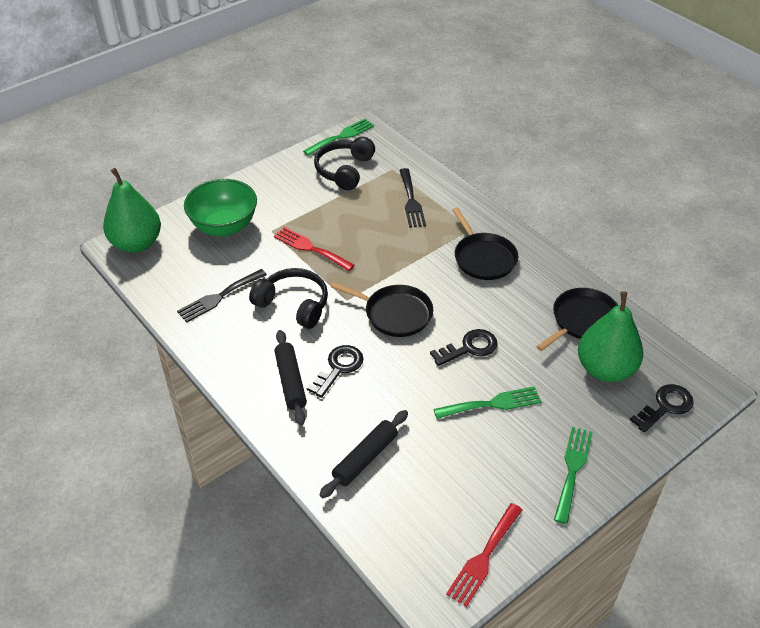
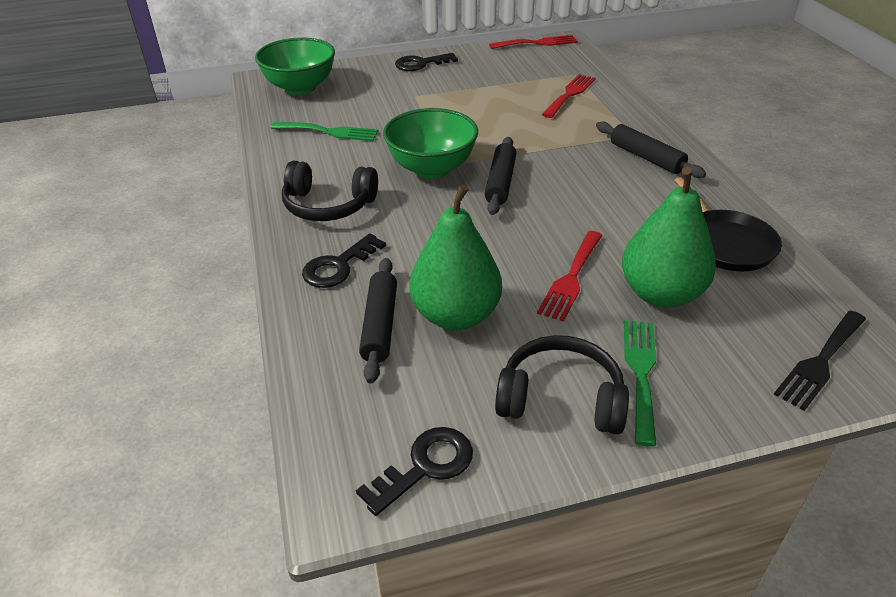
black fork: [177,269,267,322] [399,168,426,228] = 2 -> [774,310,866,411] = 1
black pan: [331,282,433,337] [452,208,518,280] [536,288,618,351] = 3 -> [674,177,782,271] = 1
black rolling pin: [275,330,307,425] [319,410,408,498] = 2 -> [359,258,397,384] [485,137,516,215] [596,122,706,178] = 3
green bowl: [184,179,257,237] = 1 -> [255,37,335,95] [383,108,478,179] = 2
green fork: [303,119,374,156] [434,386,542,419] [554,427,593,524] = 3 -> [271,122,378,141] [624,320,656,446] = 2
red fork: [274,227,355,271] [446,503,522,607] = 2 -> [489,35,578,49] [537,231,603,322] [542,74,596,118] = 3

